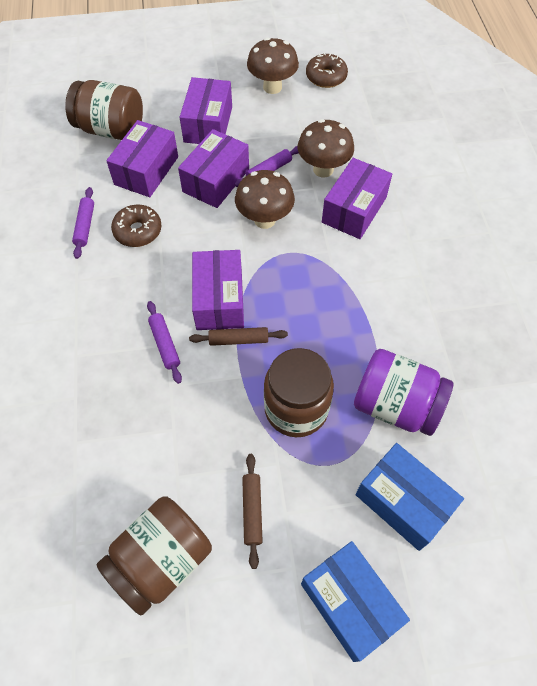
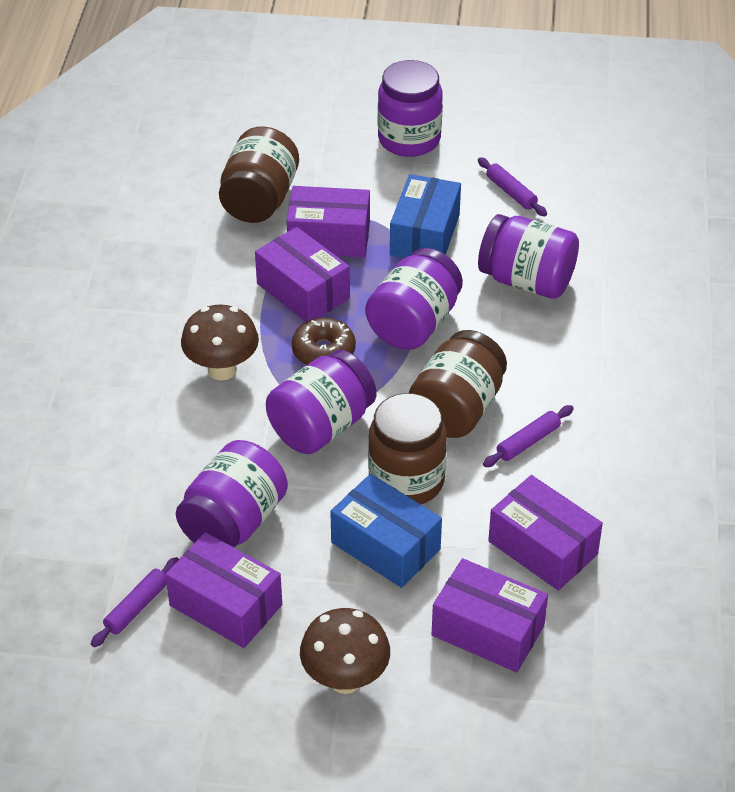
brown donut: [111,205,161,247] [306,53,348,88] = 2 -> [292,318,356,365] = 1
brown mushroom: [235,170,295,229] [247,37,299,94] [297,119,354,178] = 3 -> [181,305,259,381] [300,608,390,694] = 2
brown rolling pin: [189,327,288,346] [242,454,263,569] = 2 -> none = 0
purple jar: [354,349,453,436] = 1 -> [176,440,288,548] [266,350,377,454] [365,248,463,350] [378,60,443,157] [478,214,579,299] = 5

